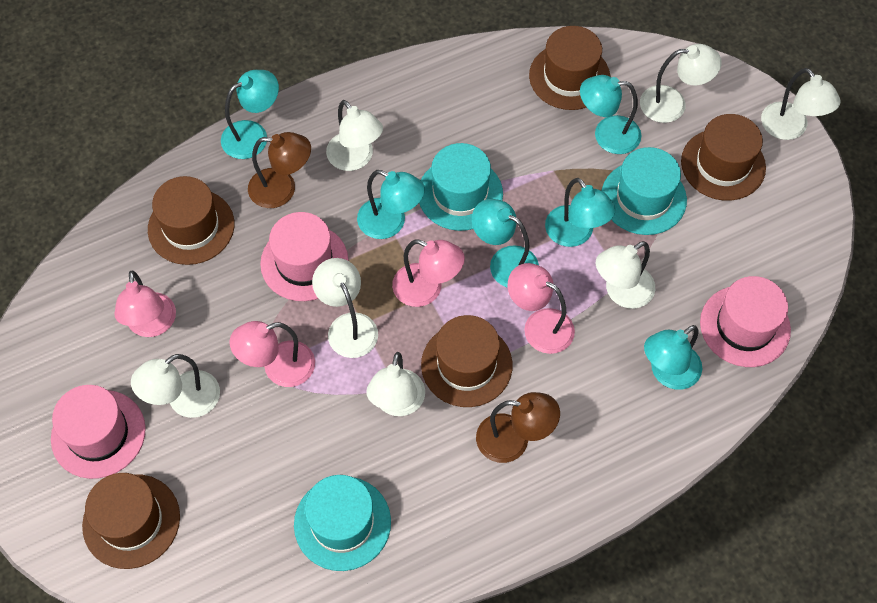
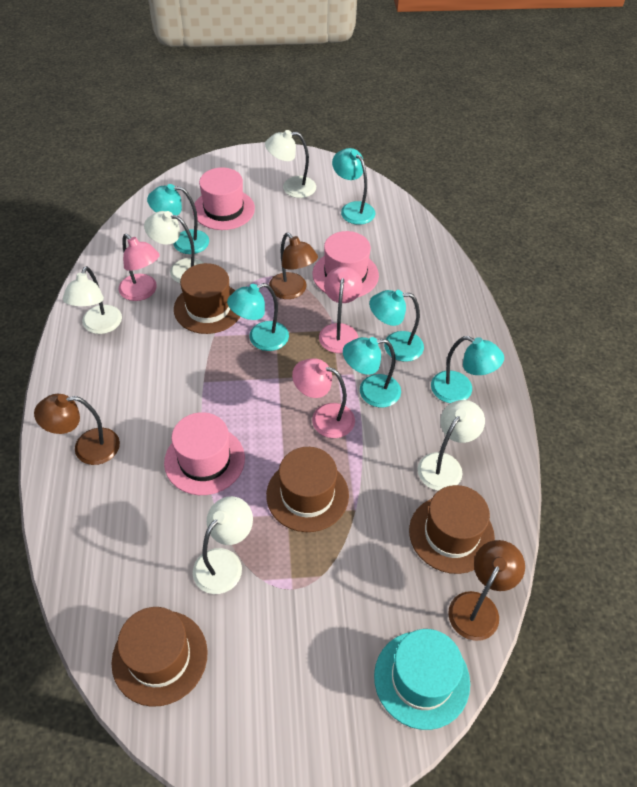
brown hat: [82,473,180,569] [148,176,234,265] [421,315,513,407] [529,26,610,110] [681,114,766,201] = 5 -> [111,607,208,707] [174,263,240,334] [266,447,349,532] [409,485,495,574] = 4
brown lamp: [248,132,311,208] [476,392,560,463] = 2 -> [34,394,120,465] [269,233,318,299] [448,540,525,641] = 3
pink lamp: [114,271,176,337] [230,321,315,387] [392,240,465,307] [508,263,575,354] = 4 -> [119,234,160,301] [292,358,355,438] [319,267,362,353] = 3
turquoise hat: [294,475,391,571] [419,143,503,231] [602,147,687,235] = 3 -> [374,629,470,730] = 1
white lamp: [131,354,220,418] [312,258,378,358] [326,100,383,171] [366,352,425,416] [596,241,655,309] [640,44,722,123] [761,68,841,140] = 7 -> [63,266,122,334] [144,211,204,283] [193,496,253,594] [265,130,316,198] [417,400,485,491] = 5

